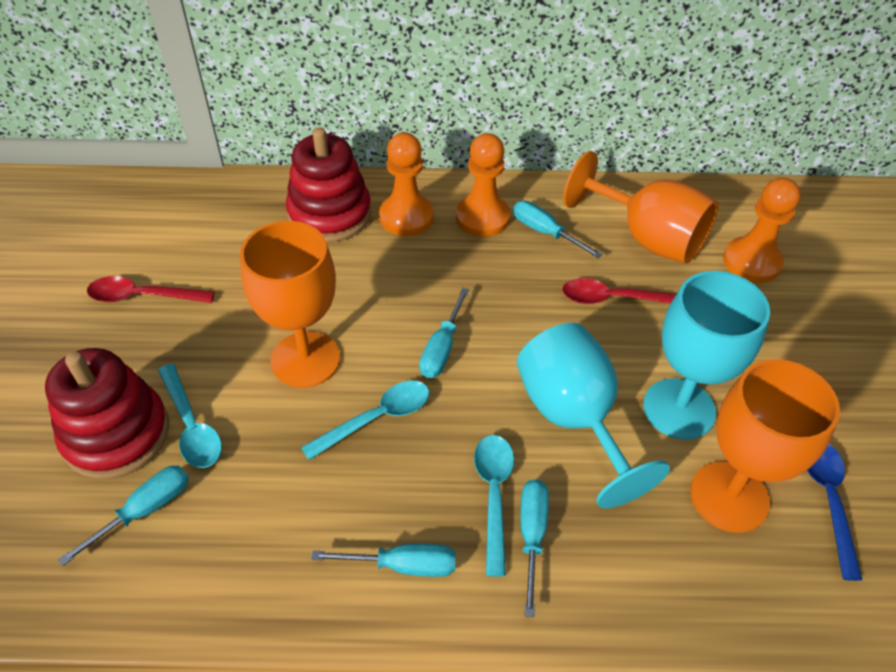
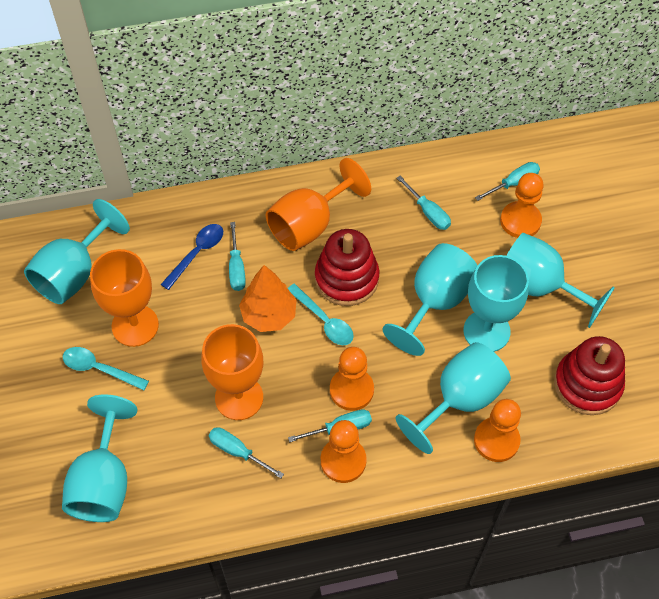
orange pawn: [379,132,434,236] [456,133,510,237] [723,178,801,283] = 3 -> [321,420,367,483] [330,347,374,411] [474,399,521,462] [500,173,544,238] = 4
orange tree: none = 0 -> [239,265,297,332] = 1
red spoon: [87,276,215,303] [562,278,676,304] = 2 -> none = 0
turquoise goblet: [517,323,670,508] [643,271,770,440] = 2 -> [24,199,130,304] [62,394,138,522] [382,243,477,356] [396,342,511,454] [463,255,529,352] [506,233,615,328] = 6
turquoise spoon: [158,364,222,468] [301,381,429,460] [474,435,514,577] = 3 -> [63,347,149,390] [288,284,354,345] = 2

